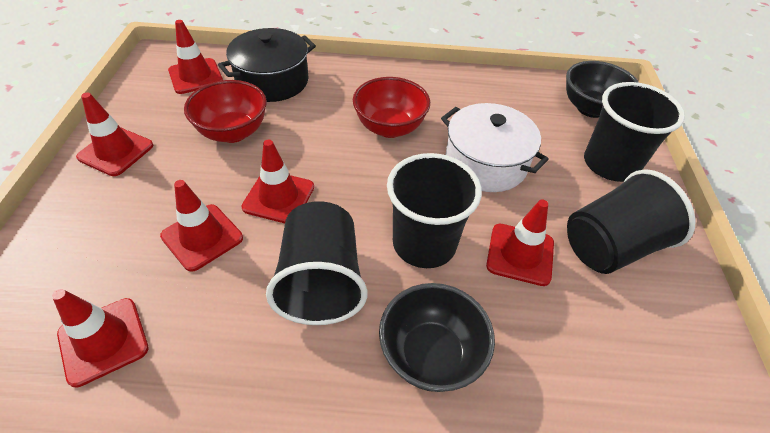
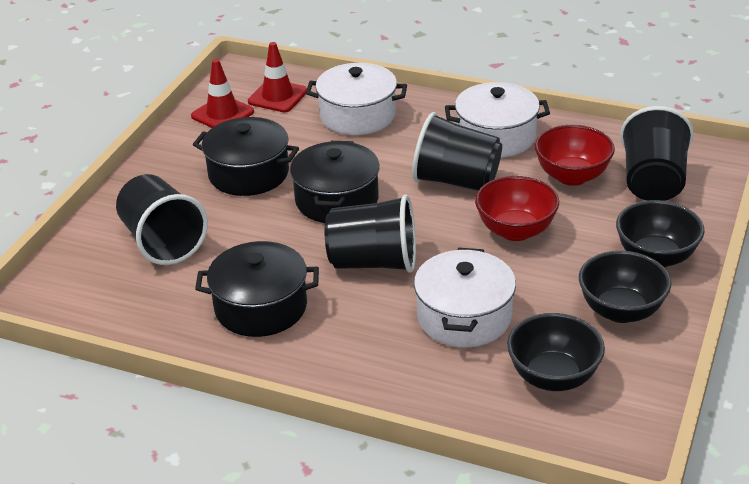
black bowl: [379,283,495,392] [566,61,639,118] = 2 -> [507,313,605,391] [579,251,671,323] [616,200,705,267] = 3
black pot: [218,28,316,102] = 1 -> [193,117,299,196] [195,241,319,337] [290,141,380,223] = 3
red traffic cone: [52,289,148,388] [76,92,153,176] [160,180,243,272] [168,20,223,94] [242,139,314,223] [486,200,554,286] = 6 -> [191,59,254,128] [248,42,307,112] = 2
white pot: [441,103,549,192] = 1 -> [306,63,407,135] [414,248,516,347] [445,82,550,158] = 3

